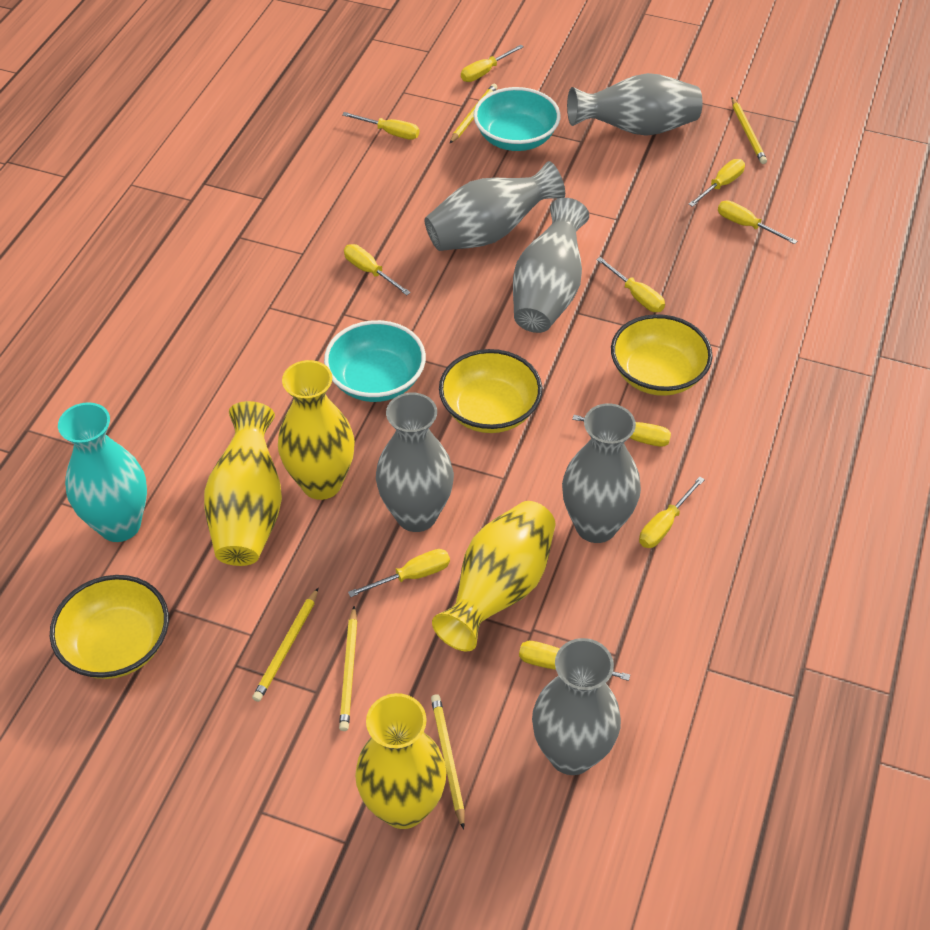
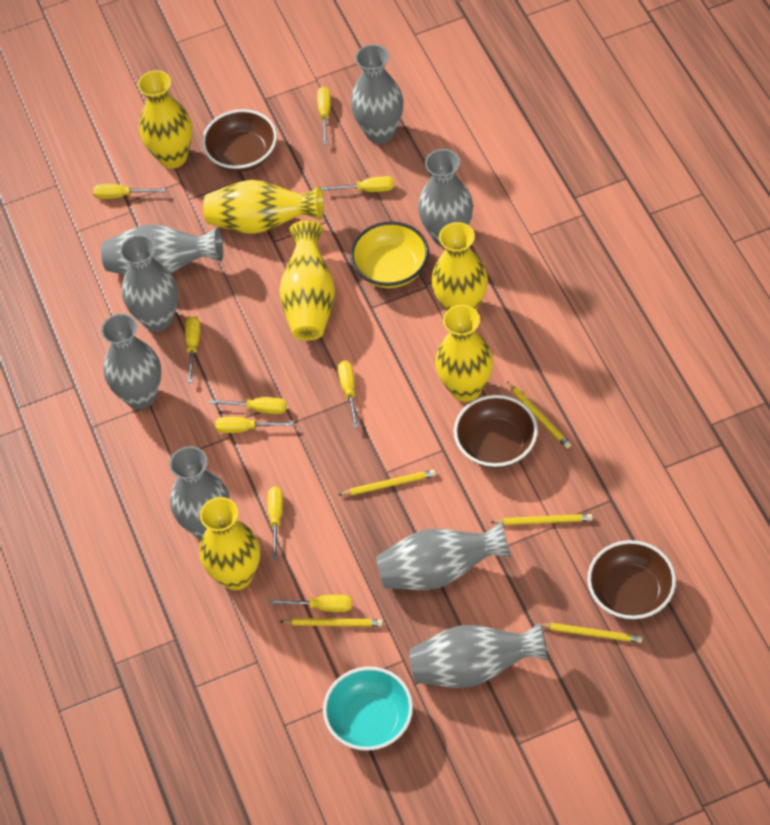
brown bowl: none = 0 -> [202,109,277,172] [454,395,538,468] [587,540,676,620] = 3
grey vase: [376,393,454,532] [424,161,565,251] [513,198,589,333] [532,638,621,775] [562,404,641,543] [567,73,702,135] = 6 -> [101,224,223,275] [101,314,161,409] [120,235,178,332] [169,446,230,539] [351,44,404,144] [376,521,511,590] [409,622,548,688] [418,149,473,247] = 8
turquoise bowl: [324,320,426,402] [474,87,560,151] = 2 -> [323,667,413,751] = 1
turquoise vase: [58,402,147,542] = 1 -> none = 0
yellow bowl: [50,575,169,679] [439,349,542,433] [611,314,713,396] = 3 -> [350,221,429,288] = 1
yellow screwdriver: [342,112,419,140] [344,244,411,295] [348,549,450,597] [461,45,524,82] [519,641,630,681] [572,415,671,447] [596,257,665,312] [639,476,705,548] [688,159,745,207] [718,200,797,244] = 10 -> [93,184,165,199] [185,316,200,382] [209,397,287,414] [215,417,294,433] [268,486,283,560] [270,595,352,612] [317,87,331,144] [321,176,394,192] [338,361,359,428] = 9
yellow vase: [204,401,282,566] [278,360,355,500] [355,693,446,829] [432,501,555,651] = 4 -> [138,70,193,169] [200,497,260,590] [203,180,324,234] [279,220,335,341] [431,222,488,311] [435,305,493,402] = 6

